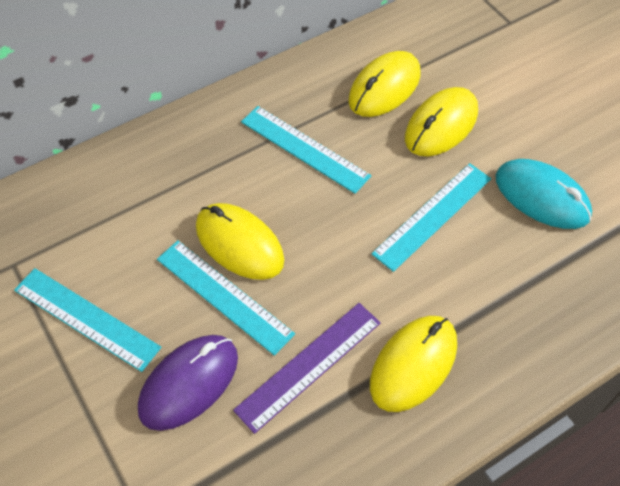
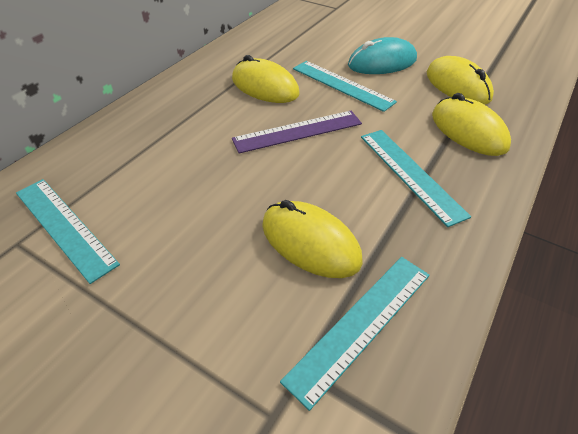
purple mouse: [138,335,238,431] = 1 -> none = 0

